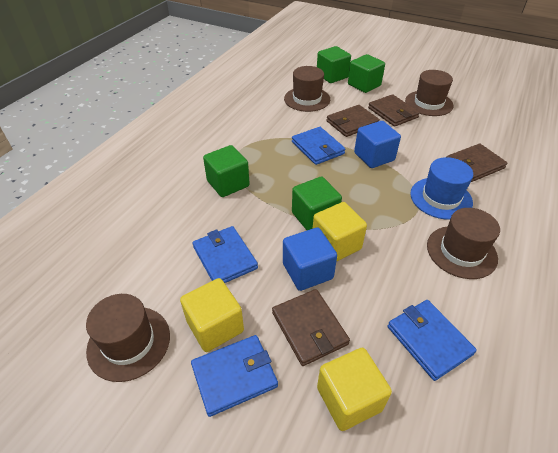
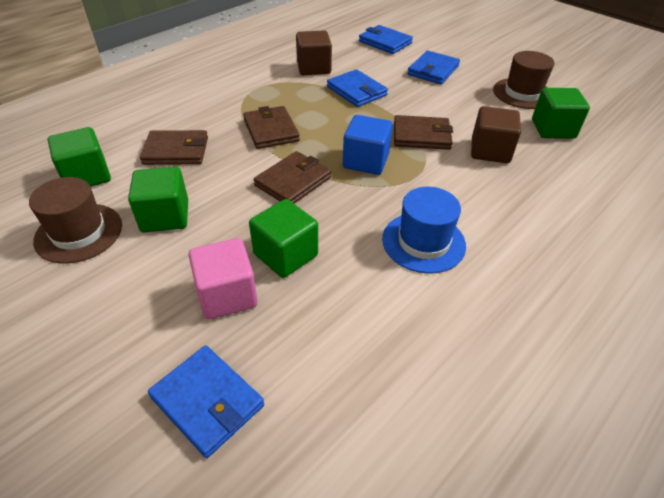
blue cube: [283,227,337,291] [354,121,401,168] = 2 -> [343,115,393,175] = 1
brown cube: none = 0 -> [296,30,332,75] [471,106,521,163] = 2
brown hat: [86,294,170,382] [284,66,330,112] [405,70,453,116] [427,208,500,279] = 4 -> [29,177,122,264] [493,51,554,109] = 2
pink cube: none = 0 -> [189,238,258,319] = 1
yellow cube: [180,278,244,352] [313,202,367,262] [317,348,392,431] = 3 -> none = 0

